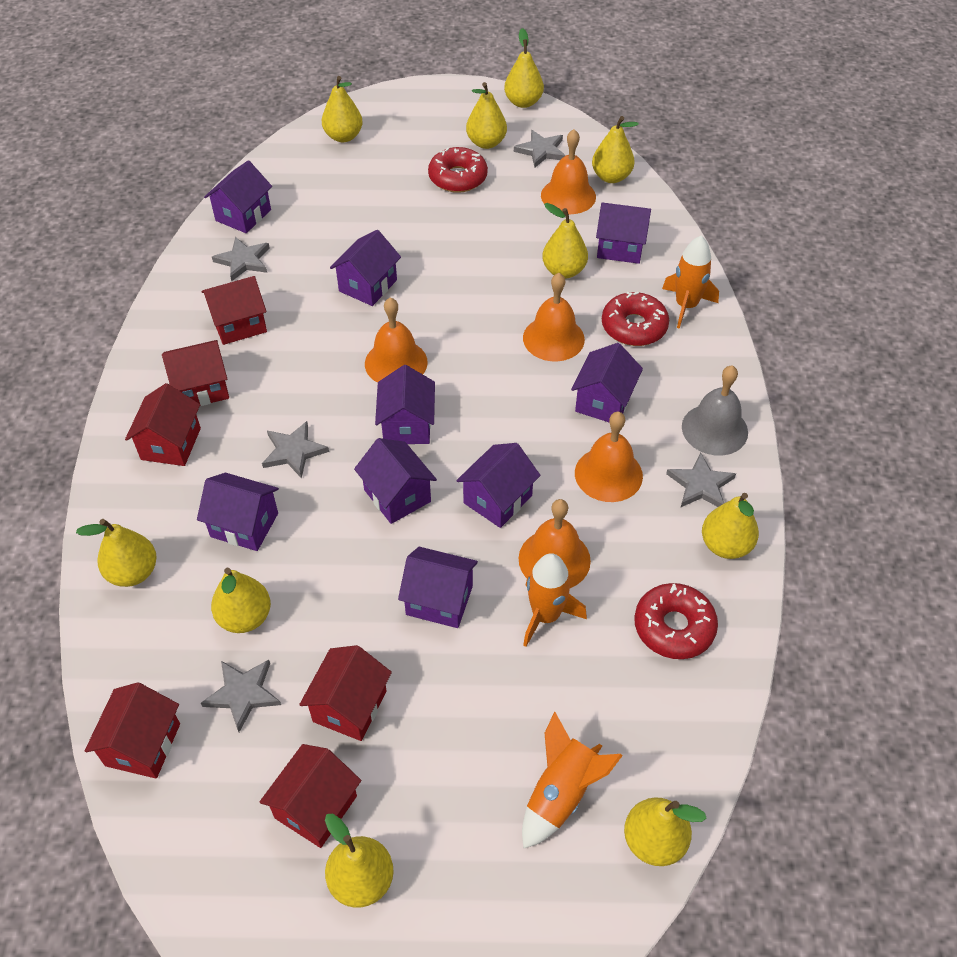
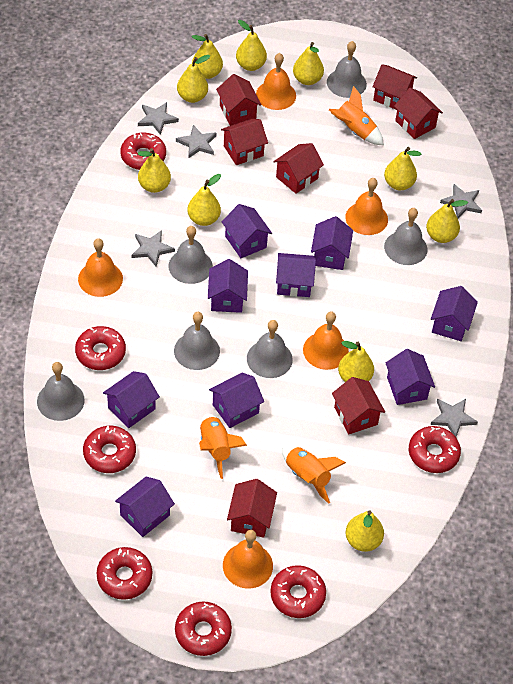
grey bell: [682,365,748,456] = 1 -> [37,362,85,421] [168,226,213,284] [174,312,220,370] [247,320,293,378] [327,41,367,98] [384,208,427,265] = 6
red donut: [428,147,488,193] [602,292,669,346] [634,583,718,659] = 3 -> [75,326,126,370] [83,426,136,473] [96,547,152,600] [120,133,166,170] [175,601,232,656] [270,565,326,618] [409,426,461,473] = 7
red house: [85,682,180,779] [125,383,201,466] [162,340,229,406] [202,276,267,345] [260,744,361,848] [299,645,392,741] = 6 -> [216,74,261,126] [221,119,268,165] [227,479,277,538] [273,143,324,194] [332,377,385,434] [372,64,417,110] [394,88,443,139] = 7

